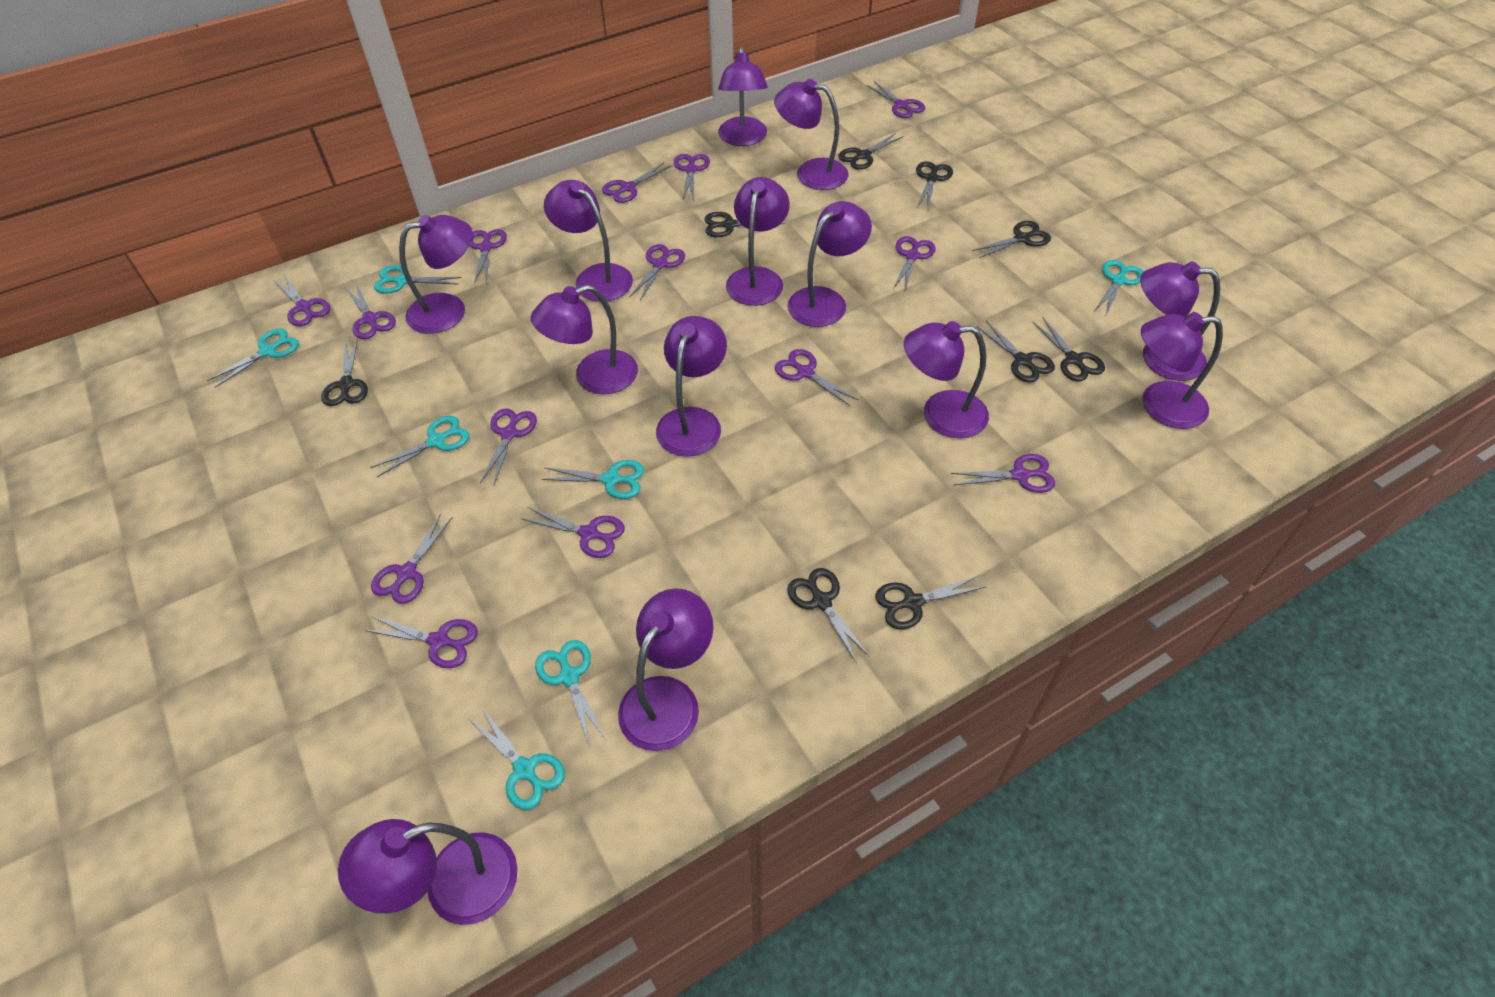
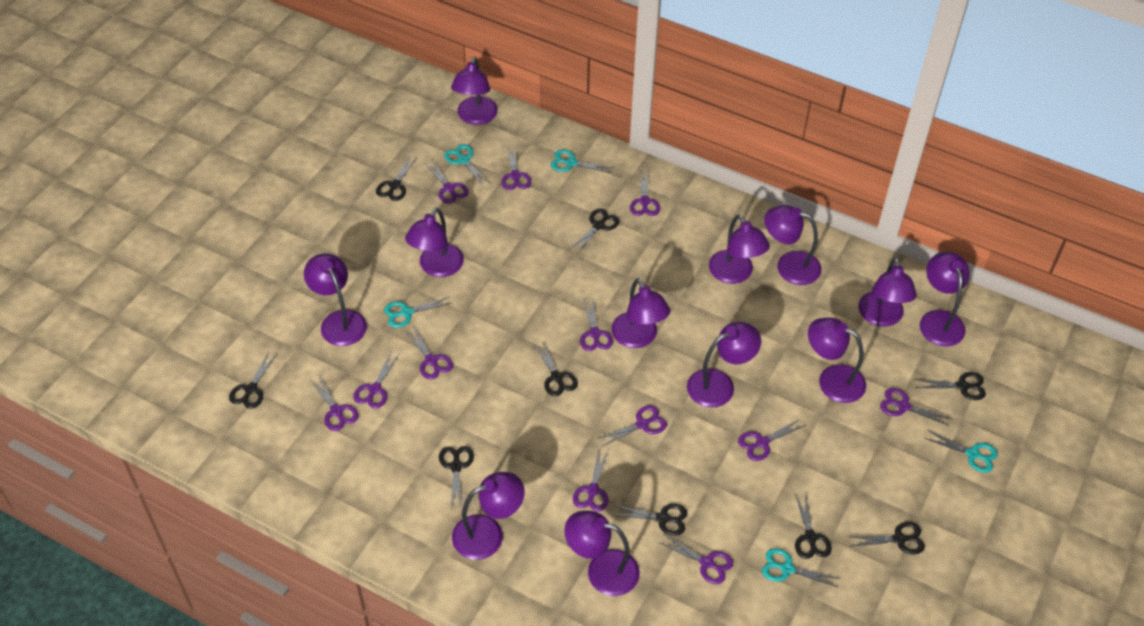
purple lamp: [338,819,518,925] [399,215,472,334] [531,285,638,394] [544,180,633,302] [618,588,713,751] [656,316,727,457] [718,46,768,146] [726,177,790,306] [774,79,849,190] [787,201,872,327] [904,321,989,439] [1140,261,1220,381] [1141,312,1223,429] = 13 -> [304,253,367,346] [405,207,464,277] [451,56,498,125] [452,472,525,560] [564,511,640,596] [611,278,670,348] [687,322,761,407] [709,214,770,284] [764,205,822,285] [808,317,866,403] [858,257,917,327] [920,251,969,346] = 12
purple scissors: [273,274,330,327] [345,284,396,339] [364,616,478,669] [371,514,453,604] [469,229,507,284] [480,408,537,486] [522,507,625,558] [602,162,671,203] [629,244,685,301] [674,154,710,200] [775,349,859,407] [866,81,925,118] [893,236,936,293] [951,454,1055,493] = 14 -> [310,375,359,431] [353,352,400,409] [405,327,453,380] [426,160,469,204] [501,147,531,190] [573,448,608,512] [580,299,613,351] [597,405,667,446] [630,172,660,216] [658,534,733,584] [738,419,806,461] [880,388,951,426] = 12
turquoise scissors: [207,328,299,388] [370,416,470,477] [374,265,462,294] [468,708,565,810] [535,640,606,746] [542,460,644,499] [1095,260,1143,317] = 7 -> [384,297,452,328] [444,144,491,186] [551,149,614,173] [762,548,840,587] [924,430,998,473] = 5

